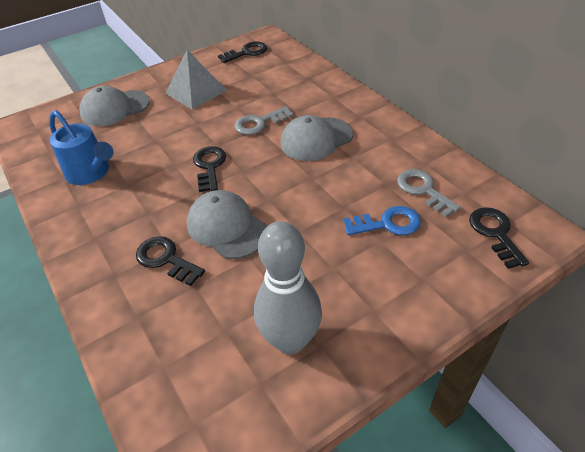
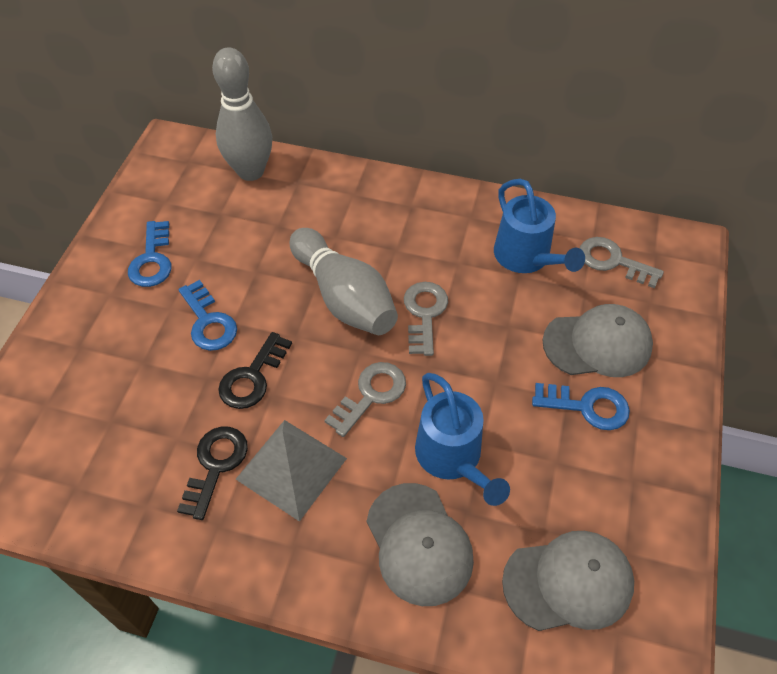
black key: [136,236,205,286] [193,146,226,192] [218,41,267,63] [469,207,529,269] = 4 -> [177,427,248,520] [218,332,292,409] = 2
blue key: [343,206,421,235] = 1 -> [128,221,171,287] [179,280,237,351] [532,383,630,430] = 3
blue watering can: [49,110,113,185] = 1 -> [415,373,510,506] [494,179,585,273] = 2
grey bowling pin: [254,221,322,354] = 1 -> [212,47,272,181] [290,228,398,335] = 2
grey key: [235,106,294,135] [397,169,461,217] = 2 -> [325,362,406,437] [404,282,448,356] [580,237,664,288] = 3

